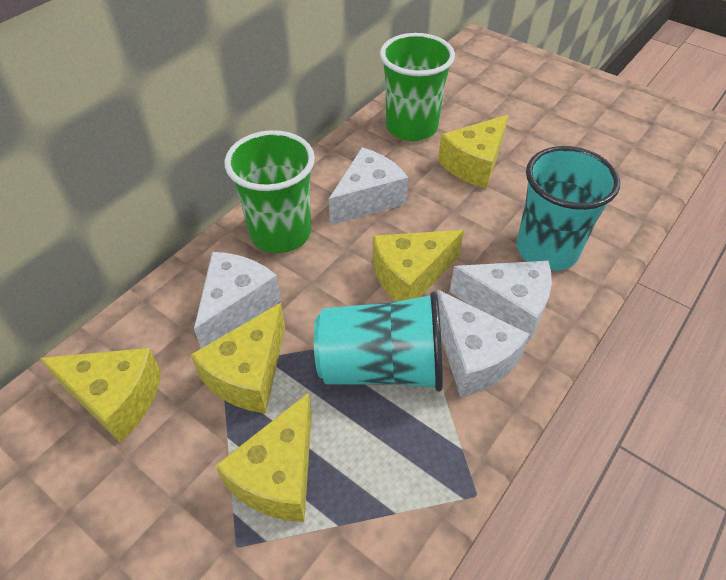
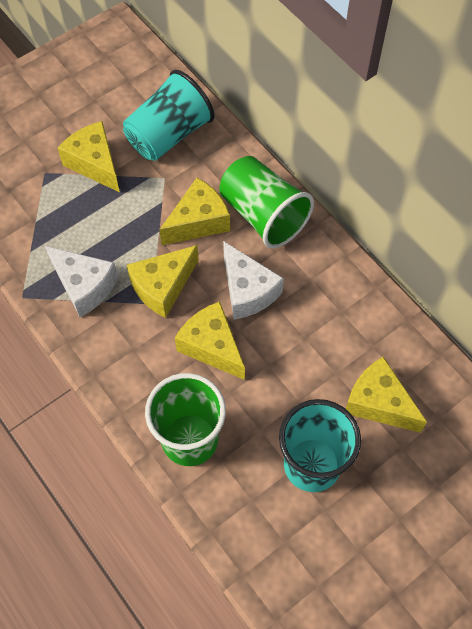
white cheese: [194,252,281,348] [329,147,408,225] [437,290,530,397] [450,261,552,343] = 4 -> [45,246,118,317] [223,241,284,320] = 2

